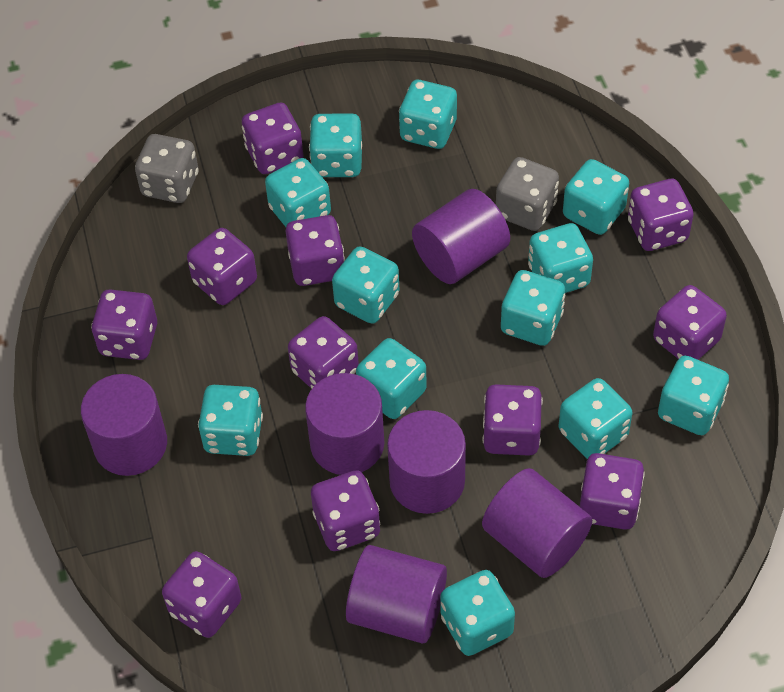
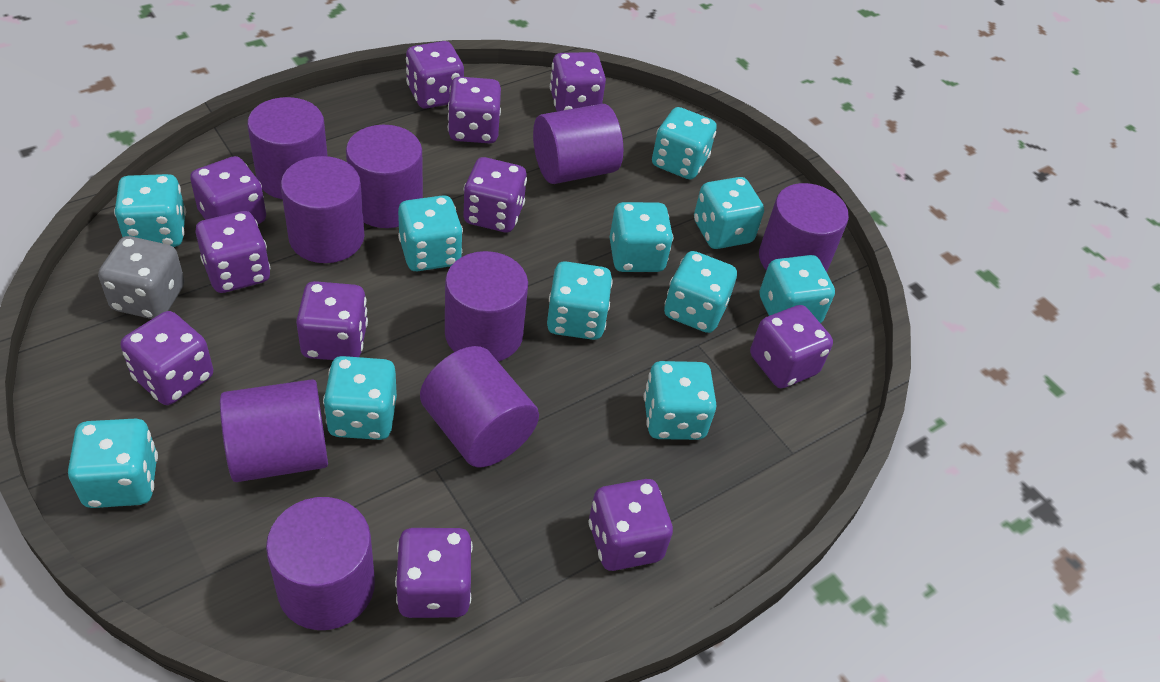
grey dice: [135,134,198,203] [496,157,559,231] = 2 -> [98,236,184,319] = 1
purple cylinder: [81,374,167,476] [305,373,384,475] [346,545,447,643] [387,410,466,514] [412,189,510,284] [482,468,592,578] = 6 -> [220,379,328,482] [247,97,328,199] [266,497,375,630] [281,156,365,263] [346,125,423,228] [420,346,539,467] [445,251,528,362] [533,104,623,184] [759,183,849,272] = 9
turquoise dice: [198,385,263,456] [265,158,331,227] [309,113,362,177] [332,246,399,324] [356,338,427,419] [399,80,457,149] [440,570,515,656] [501,270,565,346] [528,223,593,293] [559,378,633,459] [563,159,629,235] [658,356,729,435] = 12 -> [68,419,158,508] [114,174,186,247] [323,356,397,440] [398,195,463,271] [547,261,613,340] [610,202,673,272] [644,361,717,440] [652,107,717,179] [664,251,737,333] [694,177,764,249] [760,255,835,323] = 11

